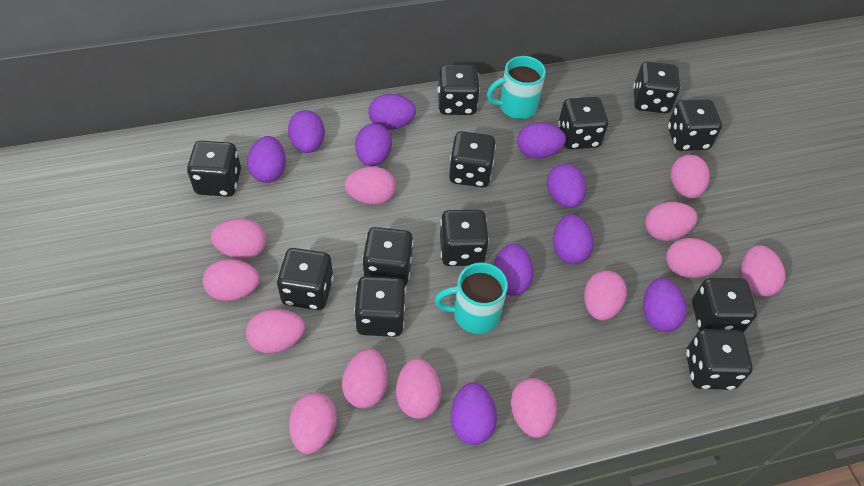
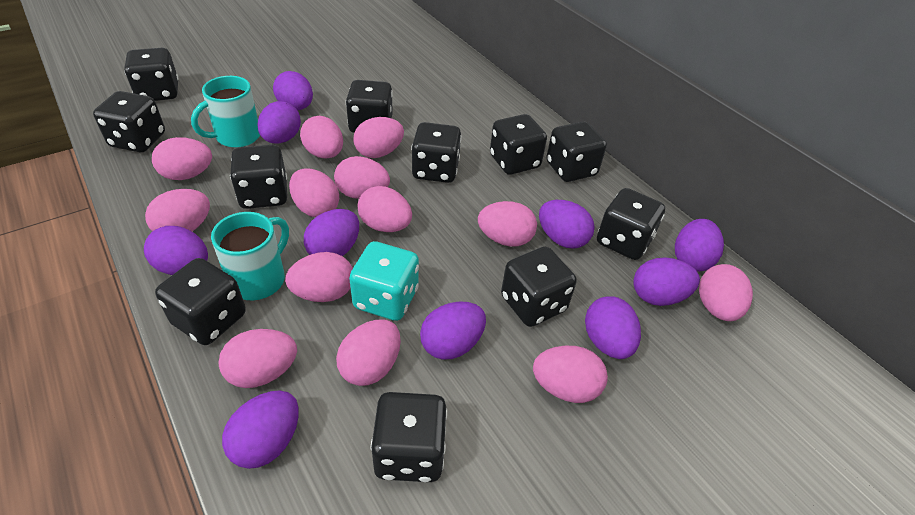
black dice: [187,141,241,197] [277,248,333,310] [354,276,406,337] [362,227,413,286] [437,65,480,115] [440,210,489,266] [449,131,496,187] [558,97,608,149] [633,62,680,113] [668,99,722,151] [686,329,752,390] [692,278,757,333] = 12 -> [93,91,165,152] [124,48,179,101] [155,258,246,345] [230,145,287,209] [346,80,393,133] [371,392,447,482] [411,122,462,183] [490,114,547,175] [501,247,577,327] [546,122,607,182] [597,188,665,260] = 11
turquoise dice: none = 0 -> [349,241,419,321] = 1

